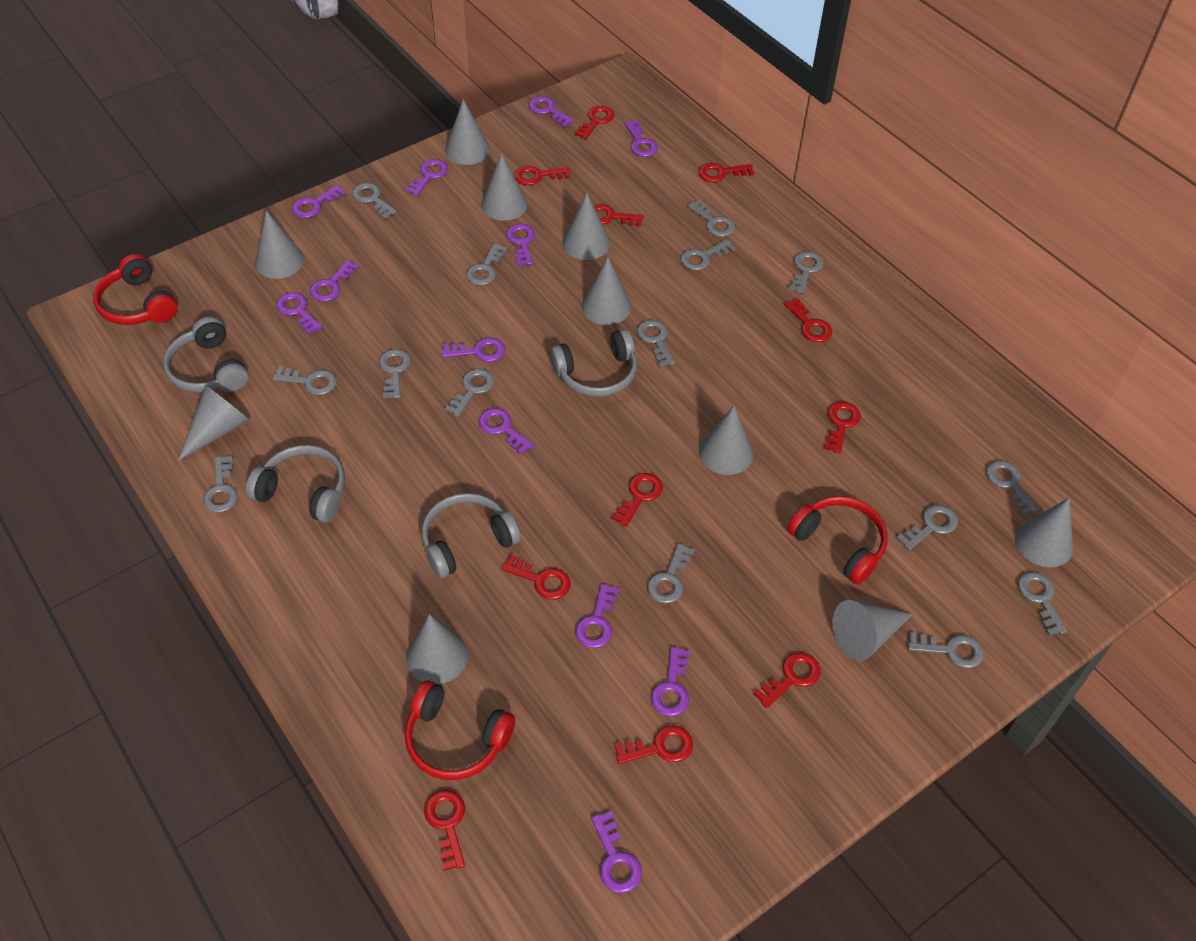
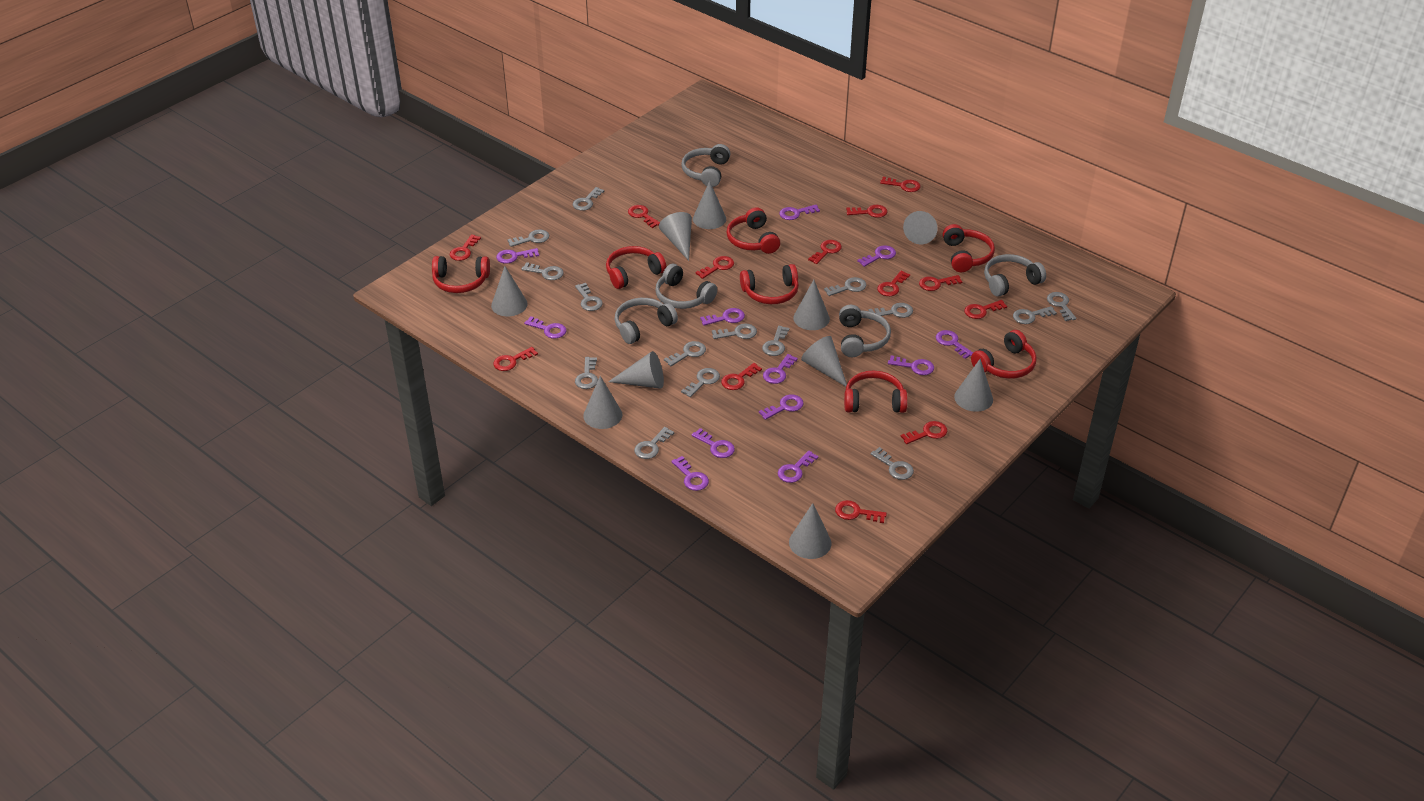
grey headphones: [163,317,248,393] [246,445,345,523] [421,493,521,578] [550,329,637,397] = 4 -> [615,298,678,344] [655,264,717,309] [681,144,730,187] [839,305,891,357] [984,254,1046,297] = 5
red headphones: [93,254,178,325] [405,680,515,780] [787,496,888,585] = 3 -> [432,256,490,293] [606,246,666,289] [726,207,780,254] [740,264,799,304] [844,370,908,413] [943,224,995,272] [971,330,1037,379] = 7
red key: [424,790,465,871] [502,555,571,600] [514,166,570,185] [574,106,614,139] [593,204,644,227] [611,473,663,527] [614,725,693,764] [698,163,754,182] [753,652,820,708] [784,298,832,342] [824,401,861,453] = 11 -> [450,234,481,261] [493,347,538,371] [628,205,660,228] [696,256,734,279] [721,363,762,390] [808,240,842,264] [835,500,887,523] [846,205,887,218] [877,271,910,296] [880,177,920,192] [901,421,947,444] [919,275,962,291] [964,300,1007,319] = 13

